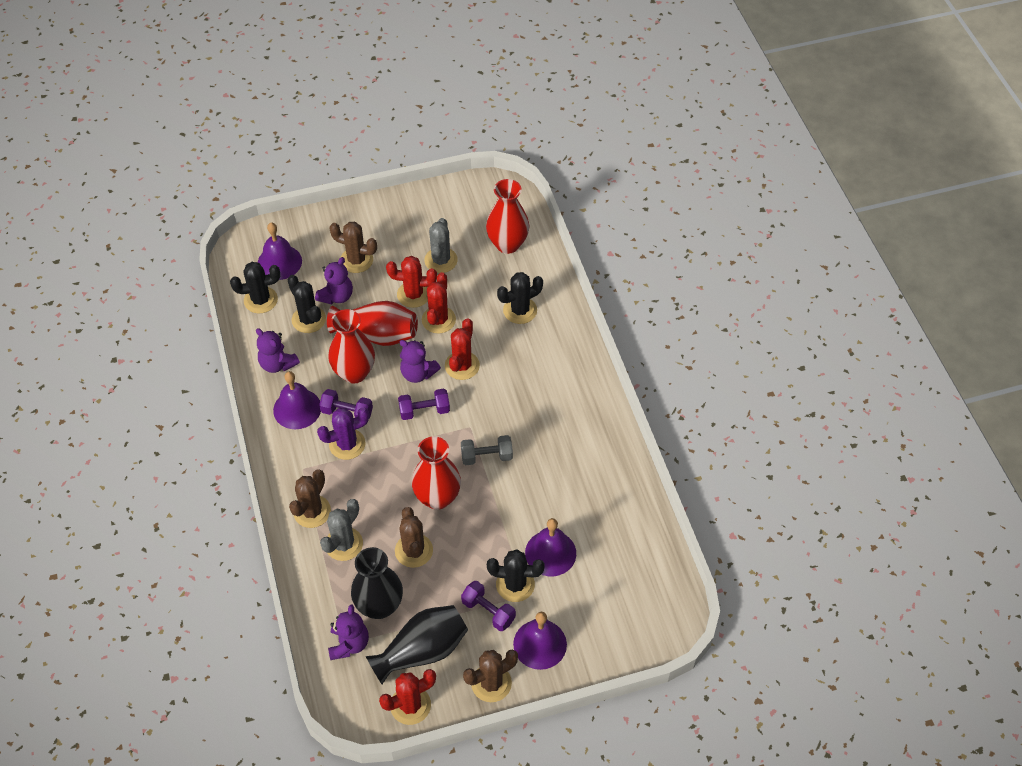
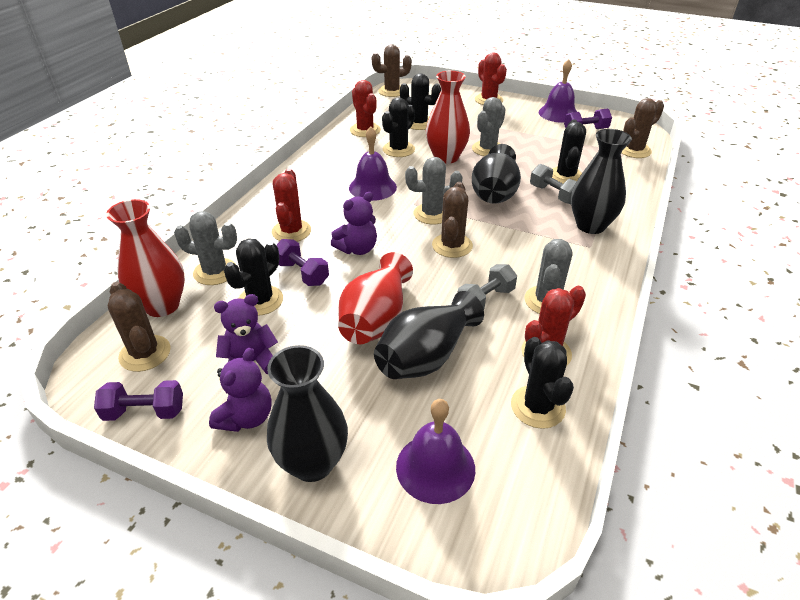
black cactus: [230,262,280,313] [287,275,326,333] [487,549,545,602] [497,272,543,324] = 4 -> [224,238,283,316] [382,97,415,157] [400,73,441,130] [511,337,574,429] [552,119,586,184] = 5
black vase: [351,547,403,619] [366,605,468,684] = 2 -> [267,345,348,482] [374,291,484,379] [472,144,521,204] [571,129,632,234] = 4
grey cactus: [320,499,363,561] [424,218,458,273] = 2 -> [174,211,237,285] [405,157,462,224] [472,97,506,156] [524,239,572,314] = 4
grey dumbbell: [461,435,513,465] = 1 -> [458,264,517,309] [530,164,577,204] = 2
purple bell: [258,222,302,280] [273,371,321,429] [513,612,567,670] [525,518,576,576] = 4 -> [349,127,397,201] [396,399,475,504] [539,59,577,123] = 3
purple cactus: [317,407,369,460] = 1 -> none = 0
purple teddy bear: [256,328,300,373] [315,257,353,304] [328,605,369,660] [400,340,441,383] = 4 -> [209,348,272,432] [214,294,278,374] [331,192,377,255] = 3
red vase: [327,301,418,346] [328,309,375,384] [412,436,461,510] [486,179,529,254] = 4 -> [106,199,185,317] [338,252,413,344] [426,71,470,164] = 3

